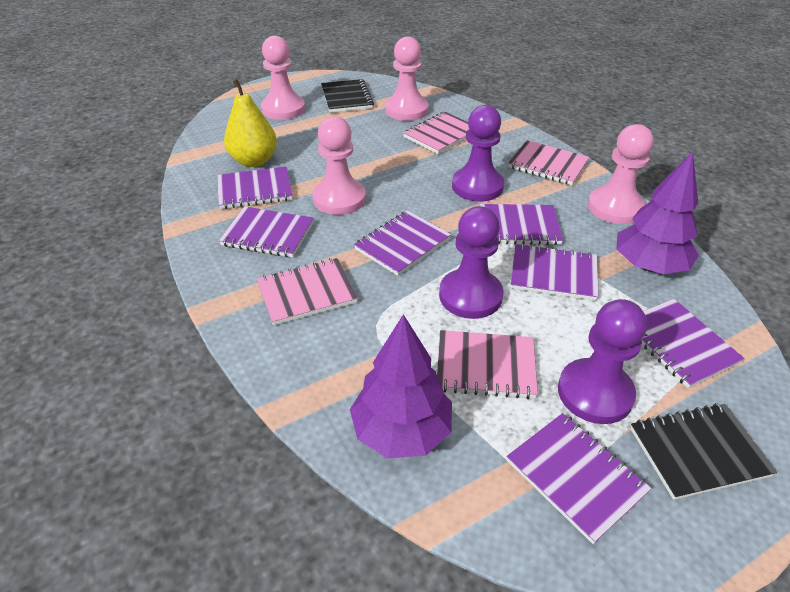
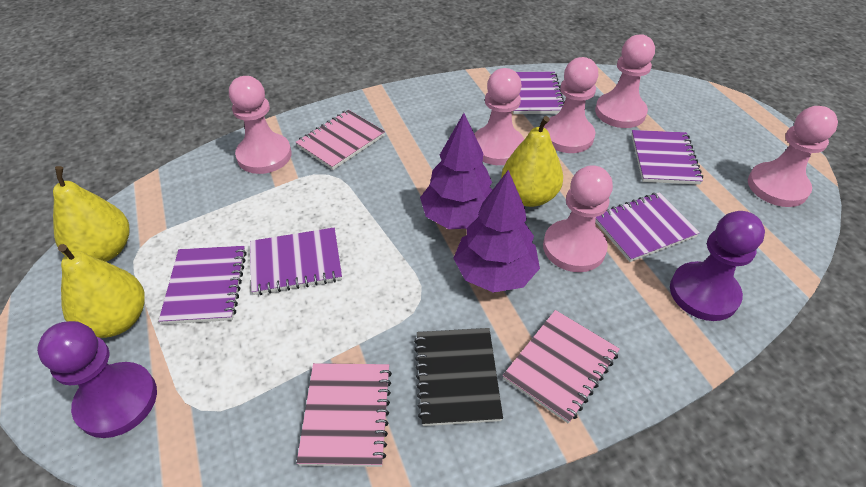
black notebook: [321,79,374,113] [630,403,777,500] = 2 -> [414,328,503,426] = 1
pink notebook: [257,258,358,325] [403,112,469,154] [437,330,538,399] [508,140,589,185] = 4 -> [295,110,385,170] [297,363,392,467] [503,310,620,424] = 3
pink pawn: [261,36,305,120] [312,116,366,215] [385,36,429,121] [588,124,653,224] = 4 -> [229,76,291,174] [474,68,524,165] [543,165,613,272] [544,57,598,153] [595,34,655,128] [748,106,838,207] = 6
purple notebook: [217,166,292,209] [219,206,314,258] [354,210,451,276] [480,204,563,245] [506,413,652,544] [511,244,599,301] [641,299,745,388] = 7 -> [159,246,247,324] [250,228,342,295] [513,72,564,114] [595,192,700,262] [631,130,703,185] = 5
purple pawn: [439,206,503,319] [452,105,504,202] [558,299,647,424] = 3 -> [37,321,157,438] [670,211,765,321] = 2
yellow pear: [224,79,277,167] = 1 -> [53,166,129,262] [58,244,145,338] [501,116,563,207] = 3

